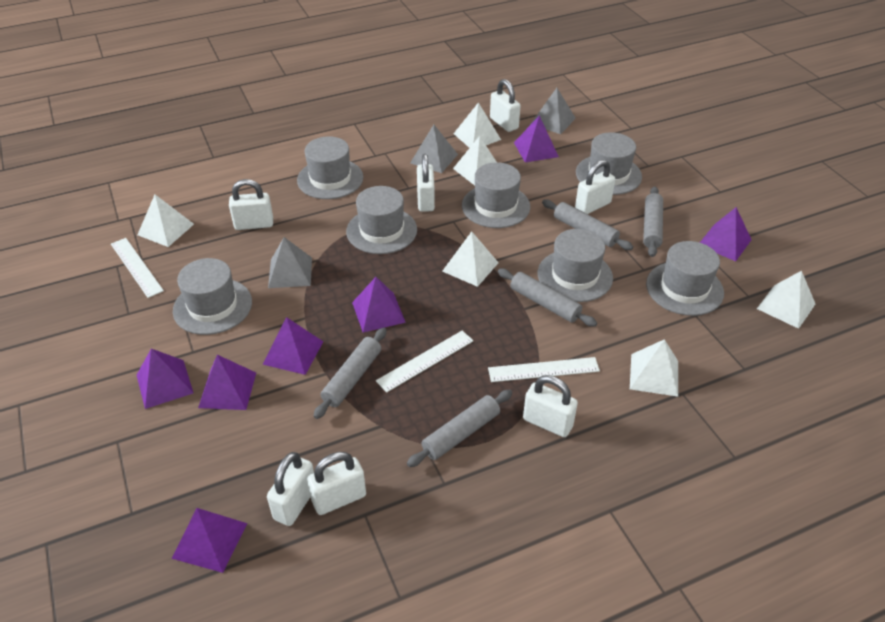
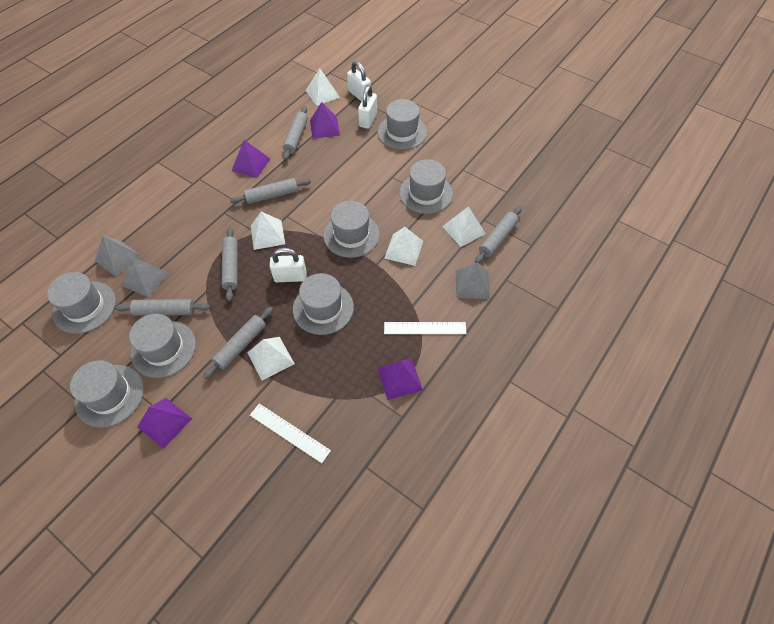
grey rolling pin: [314,328,387,419] [407,390,512,467] [498,269,597,327] [542,200,633,250] [643,187,663,257] = 5 -> [115,299,210,316] [203,307,273,379] [221,227,238,301] [230,178,311,204] [283,106,308,160] [475,206,522,263] = 6
purple pyramid: [137,349,193,409] [171,508,248,573] [198,355,256,410] [263,317,324,375] [352,277,406,333] [514,115,559,162] [700,207,751,261] = 7 -> [137,398,192,449] [231,140,270,178] [310,102,340,139] [378,359,423,400] = 4
white padlock: [229,179,273,230] [267,452,314,526] [307,452,366,515] [417,154,435,212] [490,79,521,132] [523,375,578,437] [575,160,616,214] = 7 -> [270,248,307,282] [347,61,371,102] [358,85,377,129] = 3
white pyramid: [137,195,194,247] [442,231,499,287] [453,102,501,148] [453,136,497,185] [630,339,678,397] [757,271,815,329] = 6 -> [247,337,295,381] [251,212,285,250] [306,68,340,106] [384,227,423,266] [442,207,486,247] = 5
white ruler: [111,238,164,298] [376,330,473,393] [488,357,600,382] = 3 -> [250,404,331,463] [384,322,466,334] = 2

